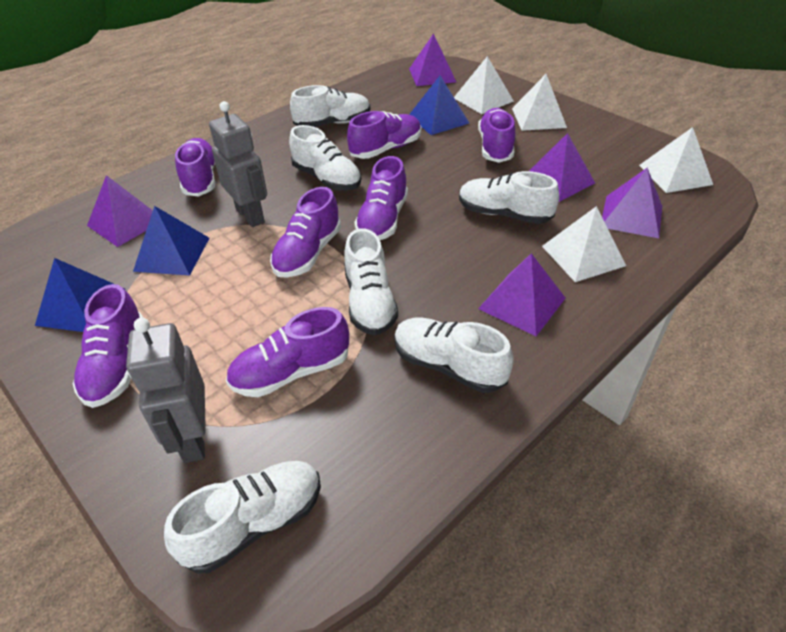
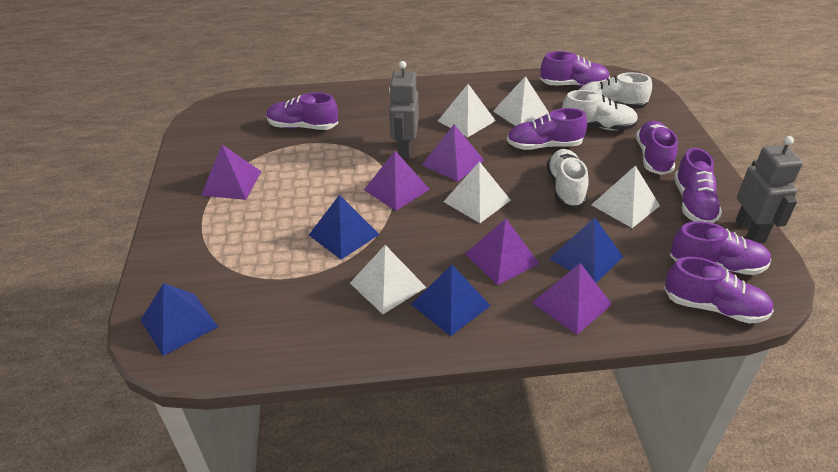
blue pyramid: [35,258,125,332] [133,206,209,276] [409,76,469,135] = 3 -> [141,283,218,356] [309,195,380,260] [411,265,491,336] [549,217,623,283] = 4
white pyramid: [454,56,514,114] [512,74,567,131] [542,206,626,282] [639,127,713,193] = 4 -> [350,245,426,314] [438,84,496,137] [443,161,511,223] [493,76,549,126] [591,166,660,228] = 5
white shoe: [164,461,321,573] [289,125,361,191] [290,85,370,127] [344,228,398,335] [395,318,514,393] [459,171,559,224] = 6 -> [547,149,589,209] [562,90,638,131] [578,72,652,109] = 3

